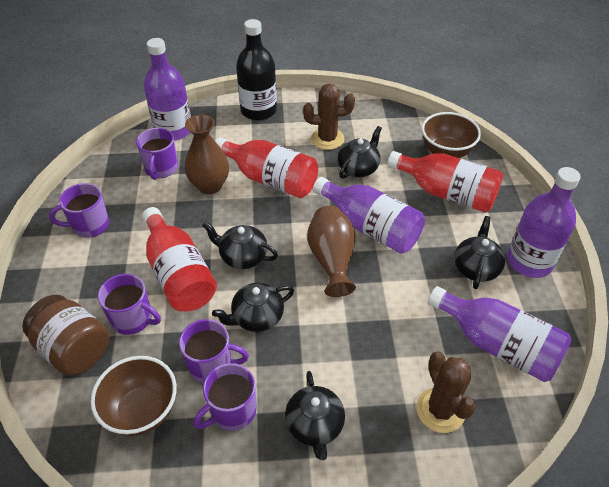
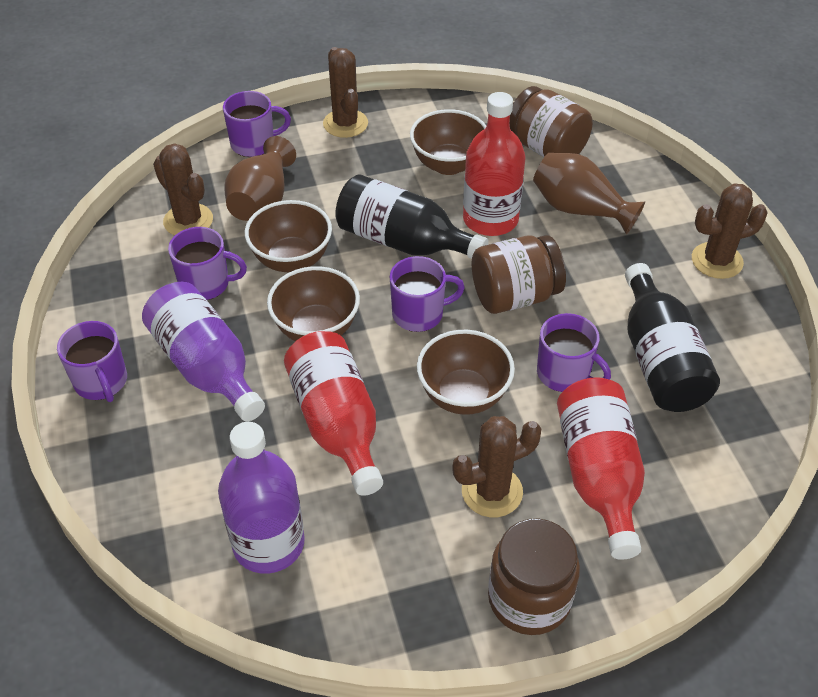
black bottle: [236,19,277,121] = 1 -> [335,174,488,259] [625,263,720,412] = 2
black teapot: [202,221,278,269] [212,282,294,332] [285,371,345,460] [338,126,382,178] [454,216,505,289] = 5 -> none = 0
brown bowl: [91,356,177,436] [421,112,481,158] = 2 -> [245,200,332,272] [267,266,360,341] [410,109,486,175] [417,330,515,415] = 4
brown cactus: [303,84,355,150] [417,351,476,433] = 2 -> [153,143,213,236] [323,47,368,138] [452,416,542,517] [692,183,768,279] = 4
brown jar: [22,295,109,376] = 1 -> [471,235,566,314] [488,519,580,635] [510,86,593,157] = 3
purple bottle: [144,38,191,141] [313,177,425,254] [428,286,571,382] [507,167,581,278] = 4 -> [142,282,265,421] [218,422,305,574] = 2

